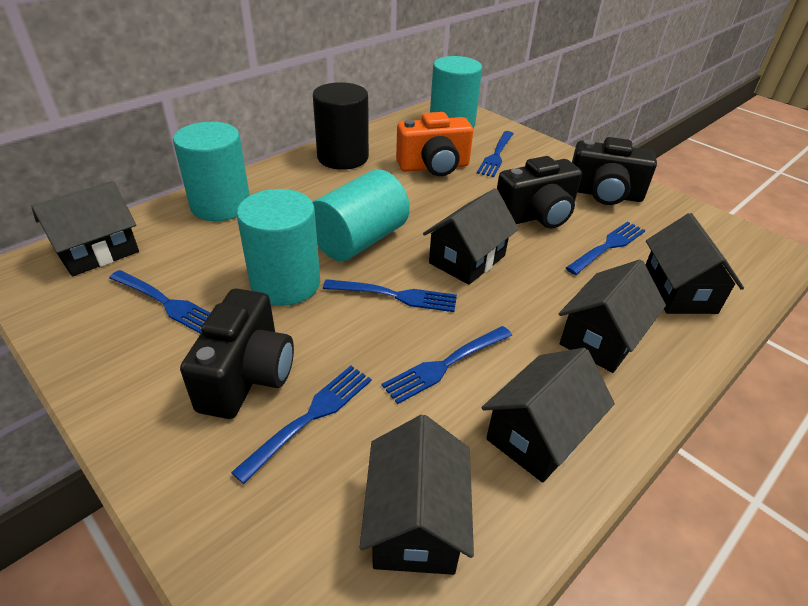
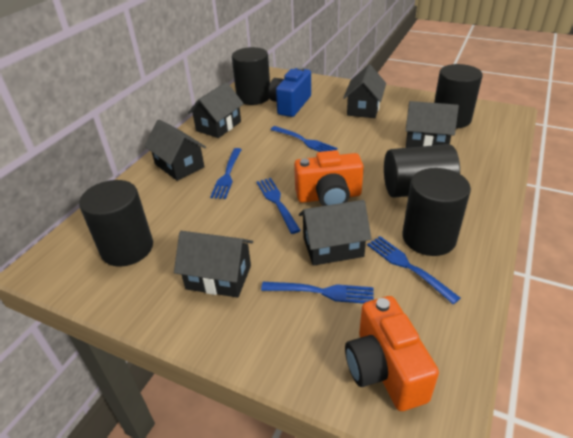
black camera: [180,289,294,419] [497,156,582,228] [572,137,657,205] = 3 -> none = 0
black cylinder: [313,82,369,170] = 1 -> [79,180,153,267] [232,47,270,105] [384,144,460,198] [402,168,471,256] [434,64,482,129] = 5
blue camera: none = 0 -> [269,66,311,117] = 1
blue fork: [109,270,210,334] [231,366,372,484] [323,279,457,312] [382,326,512,404] [477,131,514,177] [566,221,645,275] = 6 -> [210,148,242,199] [256,178,301,234] [261,282,374,304] [270,126,337,152] [367,236,460,304] = 5
orange camera: [396,112,473,176] = 1 -> [294,150,364,206] [345,296,439,411] = 2
turquoise cylinder: [173,122,250,221] [237,189,320,306] [312,169,410,261] [430,56,482,129] = 4 -> none = 0

